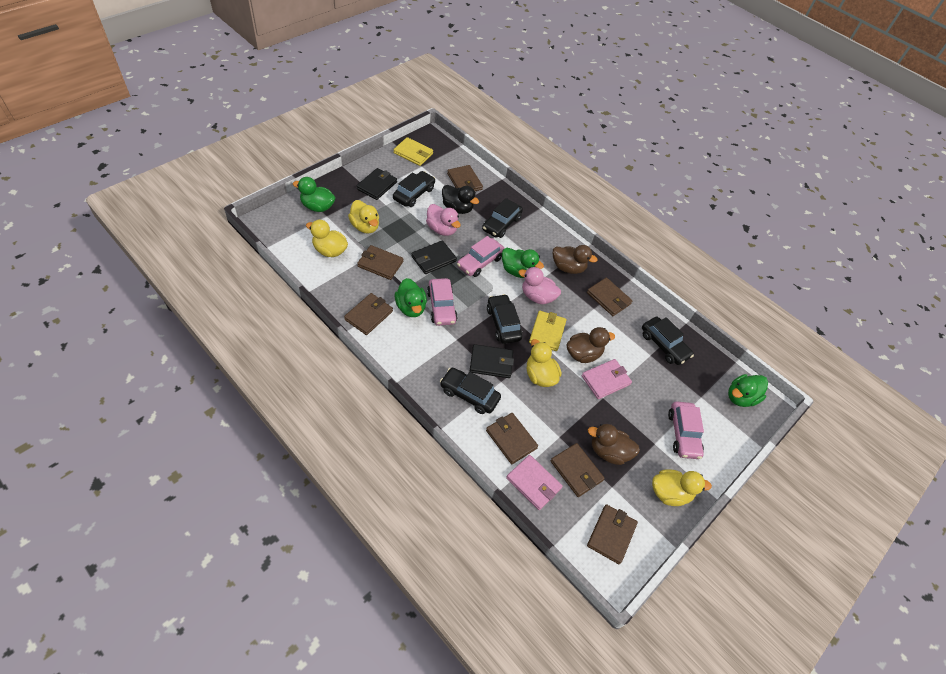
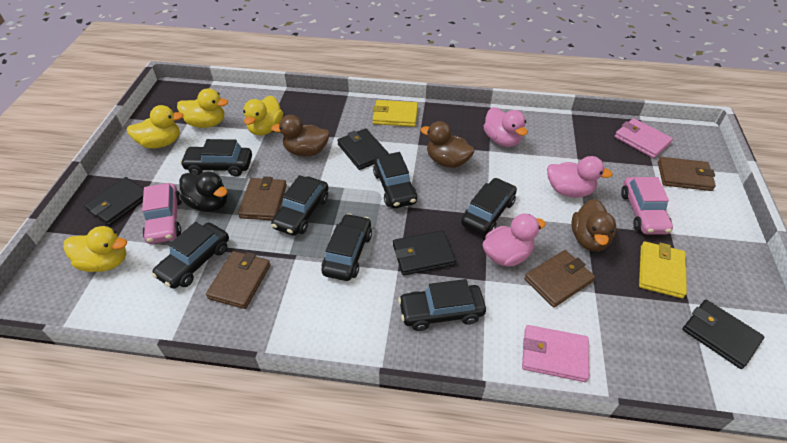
black car: [393,171,435,207] [440,368,501,414] [482,198,523,238] [487,294,522,344] [642,317,694,365] = 5 -> [152,222,229,289] [180,139,252,176] [271,175,328,236] [321,213,372,281] [373,152,418,208] [398,279,486,331] [461,178,517,235] = 7
black wallet: [357,168,397,200] [412,240,457,274] [470,344,514,378] = 3 -> [84,177,144,226] [337,128,389,170] [393,230,456,275] [682,300,764,369] = 4
brown wallet: [344,293,393,335] [357,245,403,280] [447,165,483,191] [486,413,538,464] [551,443,605,497] [587,278,633,316] [587,504,638,564] = 7 -> [206,251,271,309] [238,177,287,220] [524,250,595,308] [658,157,716,191] = 4
green duck: [293,177,336,212] [395,278,427,317] [502,248,544,278] [728,374,768,407] = 4 -> none = 0
pink car: [427,278,458,326] [457,236,505,277] [668,402,704,459] = 3 -> [142,183,182,244] [621,177,673,234] = 2
pink duck: [426,204,461,236] [518,267,561,304] = 2 -> [483,107,527,147] [483,214,546,267] [547,156,613,198] = 3

